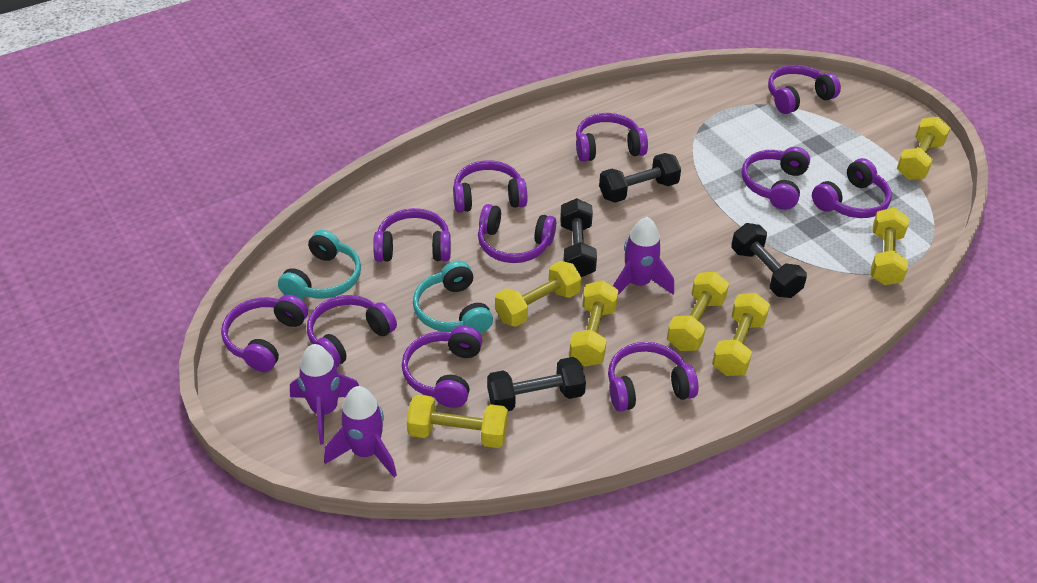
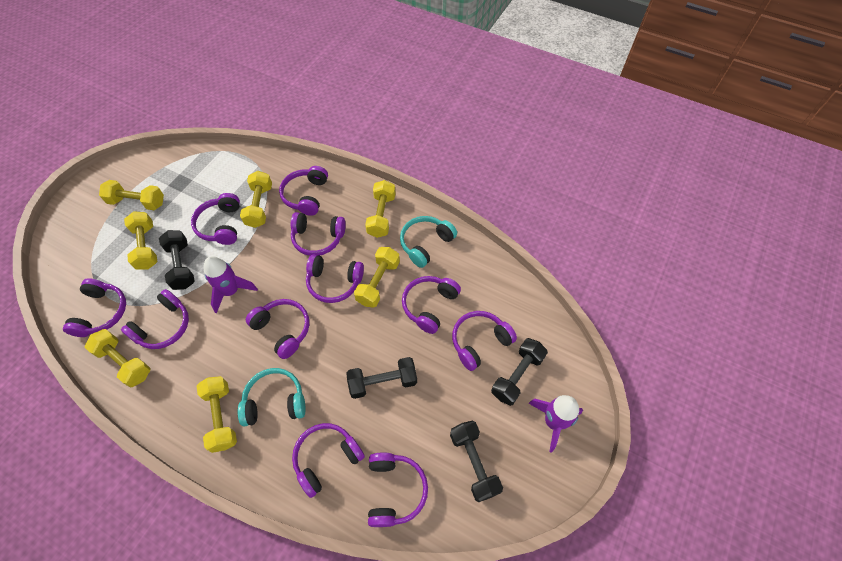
purple rocket: [290,344,359,444] [324,386,397,477] [613,217,674,295] = 3 -> [204,256,258,313] [528,395,583,453] = 2

